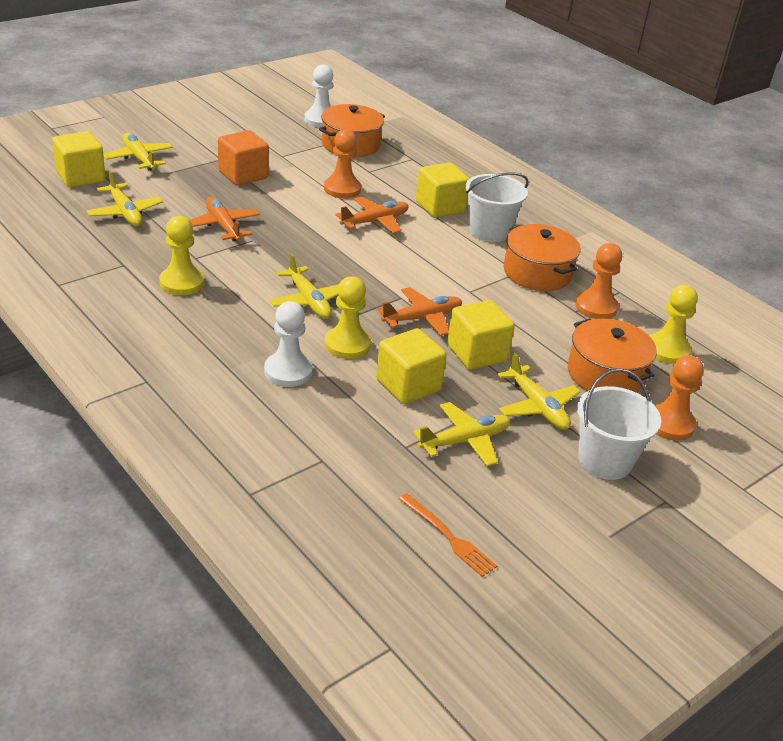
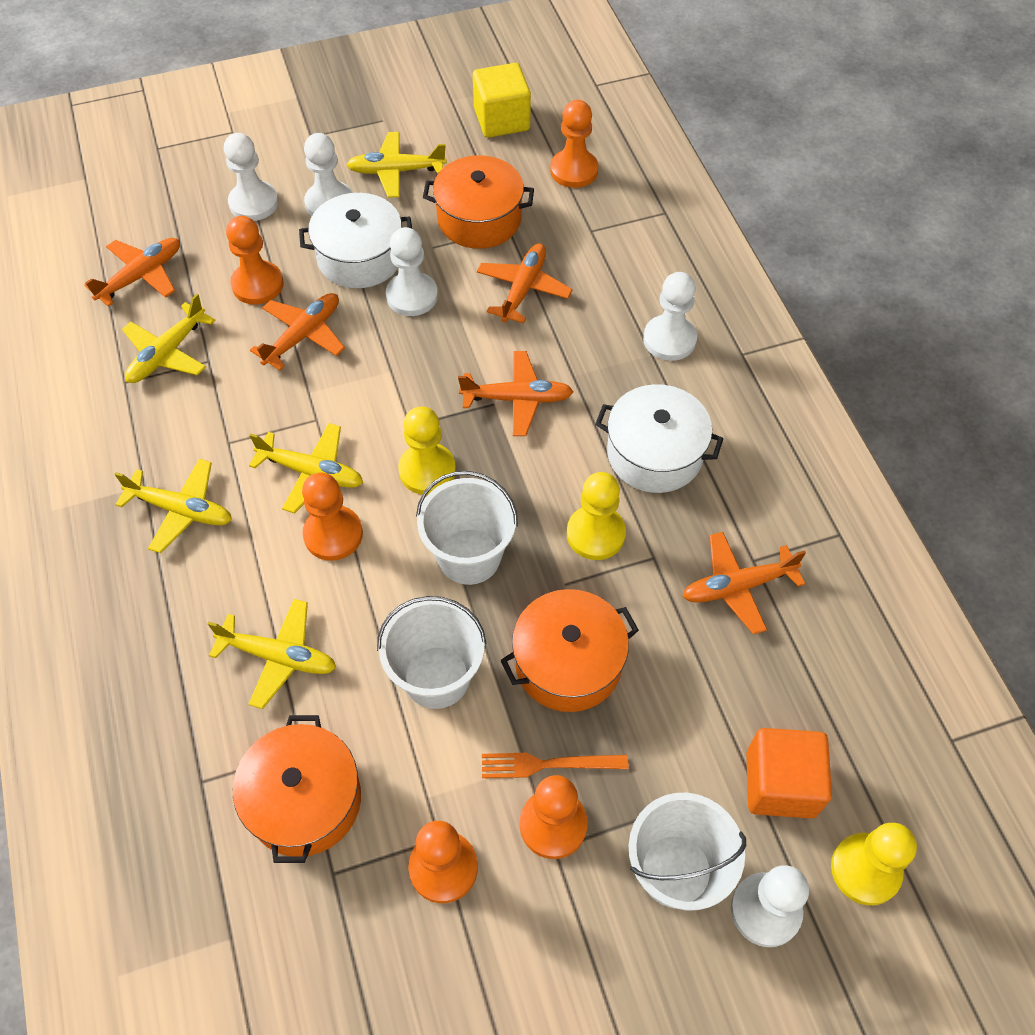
orange pawn: [324,129,361,199] [575,243,622,319] [654,355,704,441] = 3 -> [226,216,284,305] [302,473,363,561] [408,821,478,903] [520,775,588,859] [550,100,598,188] = 5
orange plane: [189,197,260,241] [335,197,409,234] [377,287,462,336] = 3 -> [84,238,180,307] [250,293,345,370] [458,351,574,436] [477,243,573,323] [682,532,806,635] = 5
white bucket: [465,173,528,242] [577,368,661,480] = 2 -> [377,596,486,709] [416,471,518,585] [629,793,746,910] = 3
white pawn: [264,301,313,387] [304,65,333,128] = 2 -> [224,133,278,221] [304,133,353,216] [386,227,438,316] [643,272,697,361] [731,865,809,947] = 5
white pot: none = 0 -> [299,193,412,288] [595,384,723,493] = 2
yellow cube: [52,131,105,187] [376,328,447,404] [416,162,469,218] [447,300,515,370] = 4 -> [473,63,531,138] = 1

